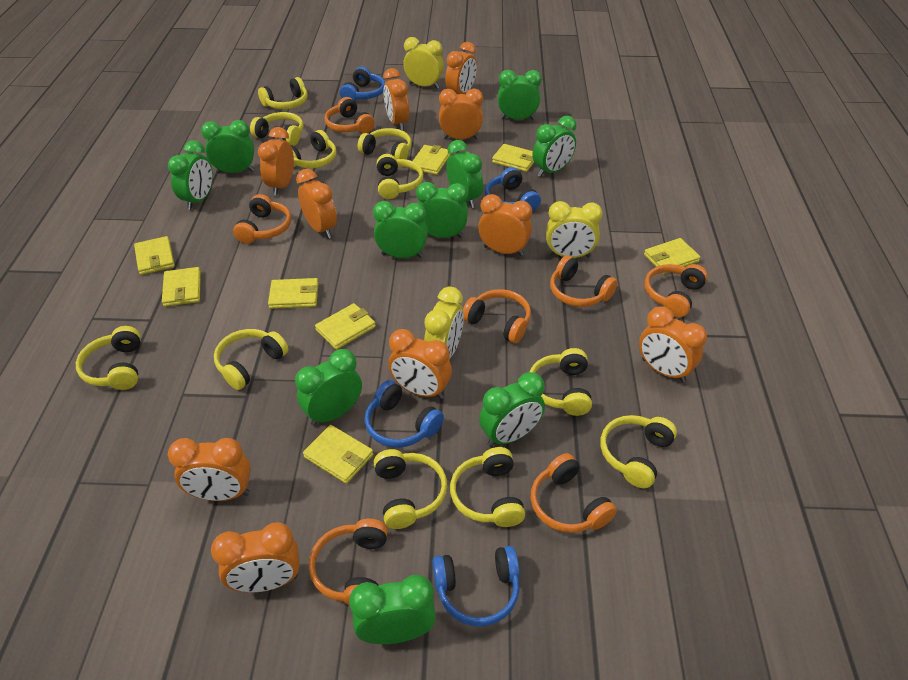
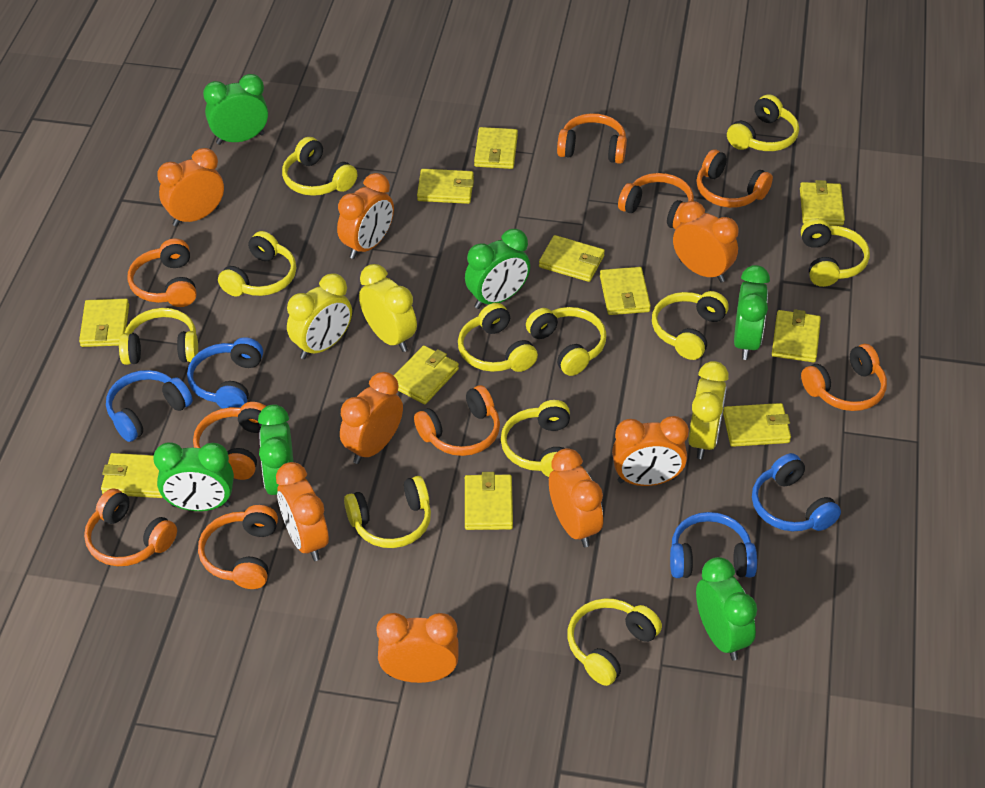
green clock: [168,140,213,210] [201,120,254,173] [295,349,362,426] [349,575,436,644] [373,201,428,258] [416,182,468,238] [446,140,483,208] [479,372,545,447] [498,70,542,120] [533,116,577,177] = 10 -> [153,442,234,511] [203,74,268,145] [258,404,293,495] [465,229,530,309] [696,557,757,661] [734,265,770,360] = 6
orange clock: [168,438,251,501] [211,522,300,593] [258,127,294,196] [296,169,337,238] [383,68,409,130] [388,329,452,399] [439,88,483,139] [445,42,477,94] [478,194,532,256] [639,307,707,383] = 10 -> [157,148,224,227] [276,462,329,561] [337,173,394,259] [340,372,403,464] [377,613,459,683] [549,448,603,547] [612,416,689,486] [673,201,739,282] = 8
orange headphones: [233,194,291,244] [309,519,388,606] [325,97,375,133] [463,289,531,343] [531,453,617,533] [550,255,617,307] [645,264,708,317] = 7 -> [84,489,177,566] [128,238,197,307] [193,402,266,480] [198,505,278,589] [414,385,500,456] [557,113,627,164] [618,173,694,230] [696,149,773,208] [801,344,887,411] = 9
yellow wallet: [134,236,175,275] [162,267,201,307] [268,278,319,309] [303,425,373,484] [315,303,376,350] [410,145,451,175] [492,144,534,172] [644,238,701,274] = 8 -> [79,299,129,347] [101,453,163,498] [394,345,459,404] [417,169,474,204] [465,472,513,530] [474,127,518,169] [539,235,605,282] [600,267,651,315] [723,403,791,447] [772,309,821,362] [800,180,845,226] = 11

